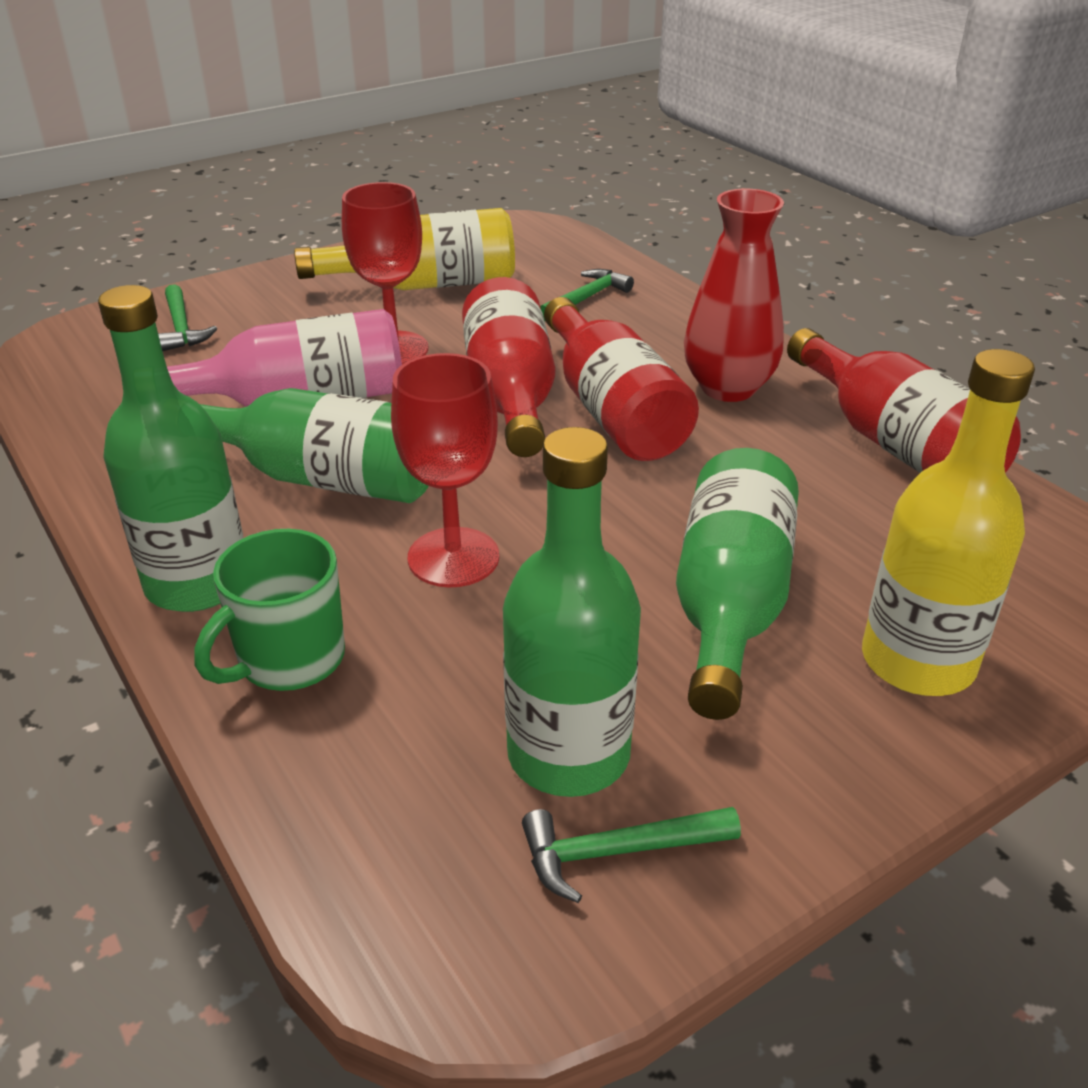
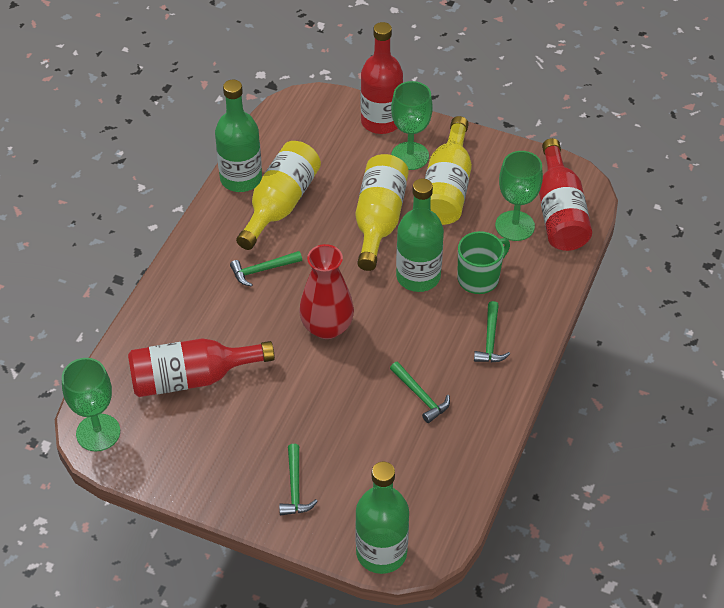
green bottle: [98,285,243,612] [200,388,429,503] [503,427,641,797] [676,448,799,720] = 4 -> [215,80,262,192] [355,462,409,574] [396,179,444,292] = 3
green goblet: none = 0 -> [62,358,120,452] [391,81,433,170] [495,151,543,241] = 3
green hammer: [158,284,217,351] [522,807,741,903] [540,269,634,322] = 3 -> [230,251,302,286] [279,444,318,515] [390,362,450,423] [474,301,510,362] = 4
pink bottle: [167,309,402,407] = 1 -> none = 0
red goblet: [342,182,428,365] [391,353,499,587] = 2 -> none = 0
yellow bottle: [294,208,515,290] [862,349,1035,696] = 2 -> [236,141,321,250] [356,154,409,271] [425,116,472,225] = 3

